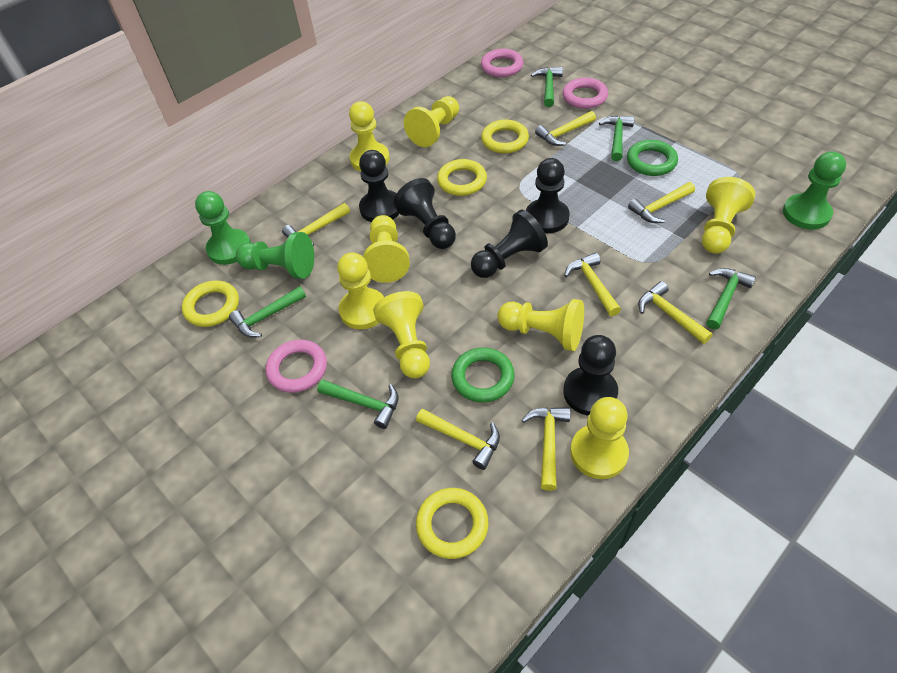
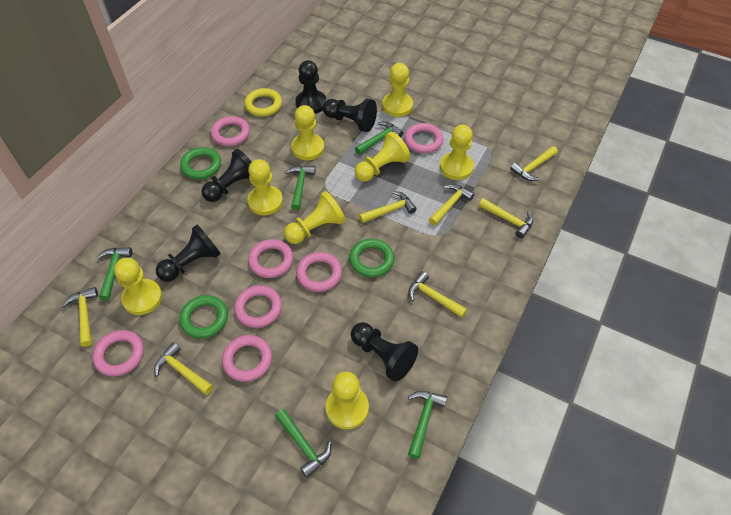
green pawn: [195,191,251,265] [236,232,314,279] [783,152,846,229] = 3 -> none = 0
green ring: [451,347,515,403] [627,140,678,176] = 2 -> [179,295,228,339] [180,147,221,179] [349,238,394,277] = 3
pink ring: [266,340,327,393] [481,49,523,77] [562,78,608,109] = 3 -> [93,330,144,376] [211,116,250,146] [222,335,272,382] [234,285,282,328] [248,239,293,278] [296,252,342,292] [404,123,443,153] = 7
yellow ring: [182,280,239,327] [416,488,488,559] [437,159,487,196] [481,120,529,153] = 4 -> [244,88,282,117] = 1

